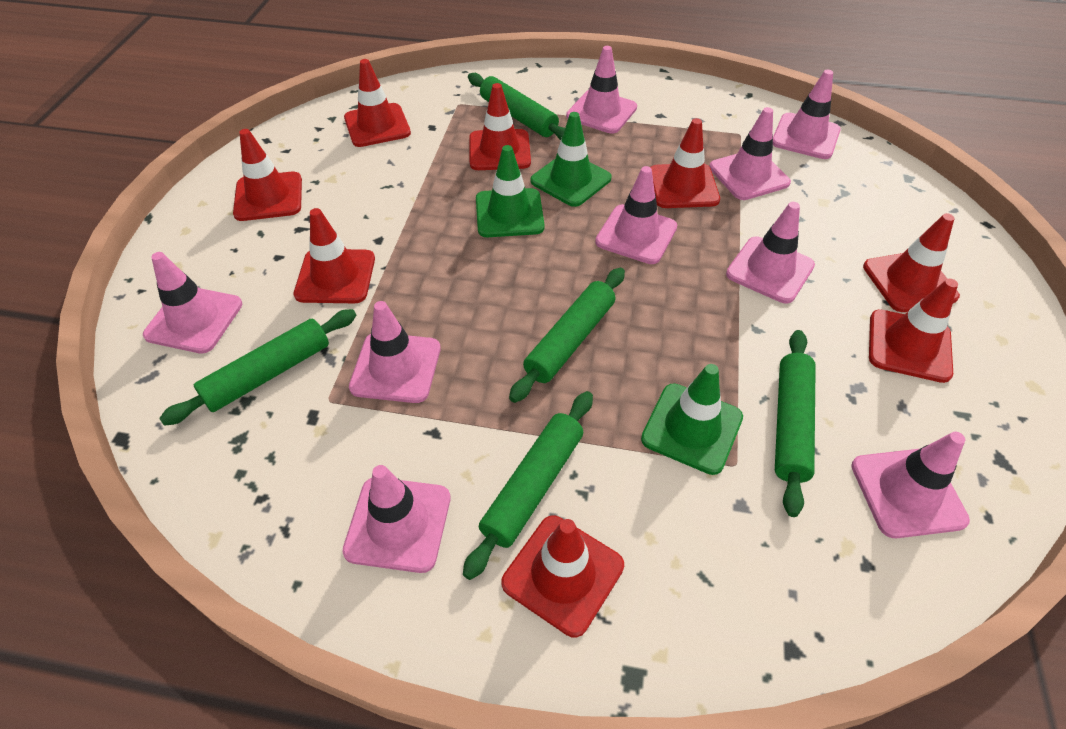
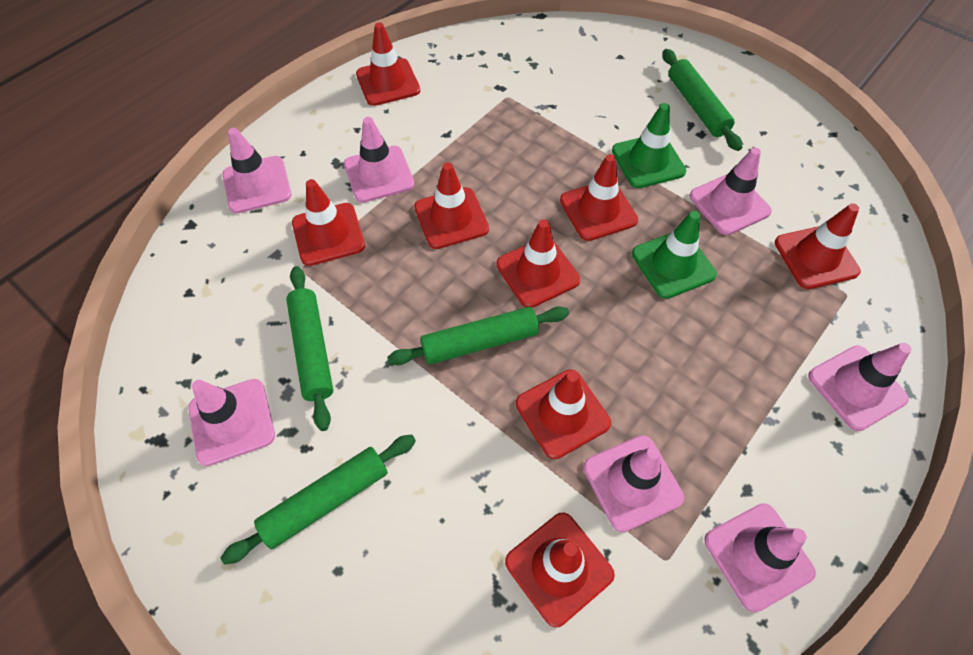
green rolling pin: [159,309,356,426] [463,391,593,580] [468,73,565,140] [509,268,625,403] [775,330,816,517] = 5 -> [221,434,416,565] [286,266,333,431] [387,306,569,365] [663,49,742,151] = 4
green traffic cone: [476,145,545,237] [531,112,612,207] [641,364,743,475] = 3 -> [612,103,686,188] [632,211,717,299] = 2
pink traffic cone: [143,252,243,354] [342,465,450,573] [349,301,441,403] [566,46,637,134] [595,166,677,264] [709,107,791,200] [726,202,815,303] [773,70,841,159] [851,432,970,538] = 9 -> [189,379,275,466] [222,128,291,214] [344,117,415,203] [583,435,684,532] [689,148,772,235] [704,503,816,612] [808,343,911,431] = 7

